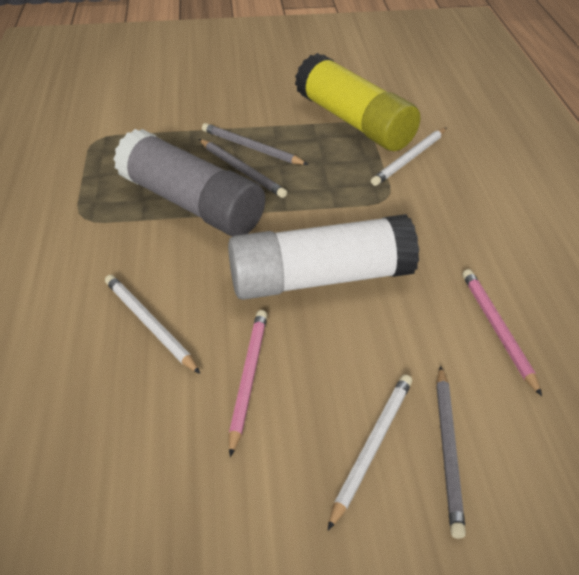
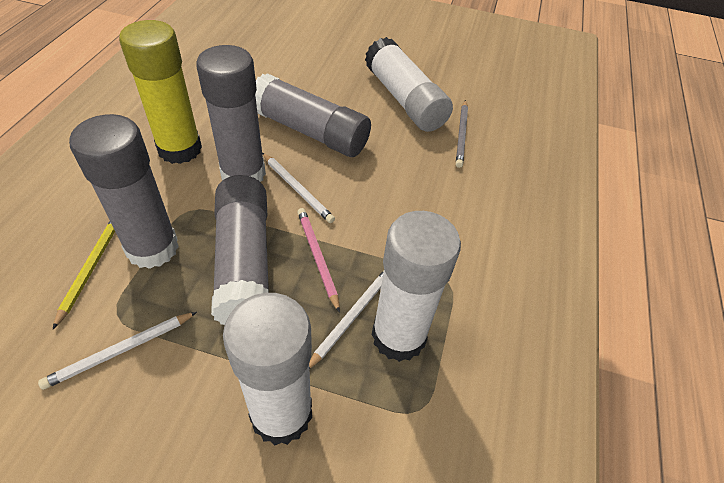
grey glue stick: [113,129,265,237] = 1 -> [69,114,179,269] [196,45,266,182] [211,175,269,325] [255,73,371,157] = 4
grey pencil: [199,139,287,198] [202,123,309,165] [436,366,466,539] = 3 -> [456,100,468,168] = 1
pink pencil: [229,310,267,457] [462,269,542,396] = 2 -> [297,208,340,313] = 1
white glue stick: [228,214,419,300] = 1 -> [223,293,312,445] [365,37,453,132] [372,211,461,362] = 3
yellow pencil: none = 0 -> [53,221,115,329] = 1

